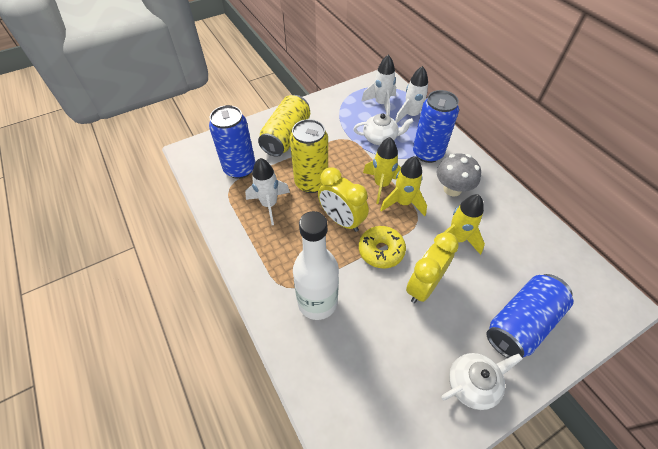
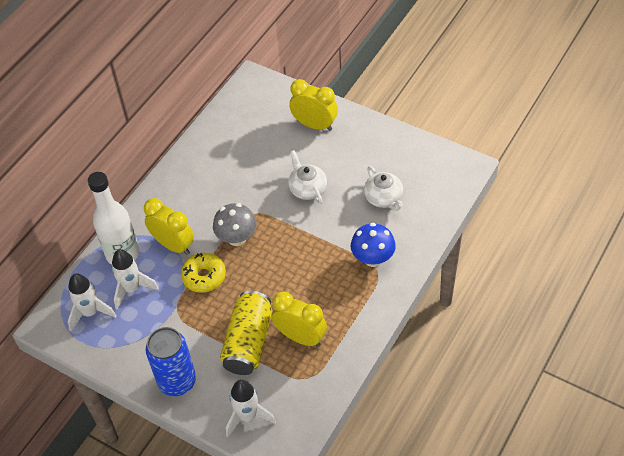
blue can: [209,105,255,179] [413,90,459,163] [486,274,573,358] = 3 -> [146,327,196,396] = 1
blue mushroom: none = 0 -> [351,223,396,267] = 1
yellow can: [258,95,310,157] [290,119,328,193] = 2 -> [220,291,272,375] = 1
yellow clock: [318,167,369,232] [406,232,459,303] = 2 -> [144,198,194,255] [272,292,327,347] [290,79,338,131] = 3
yellow rocket: [363,137,401,204] [380,156,427,216] [434,194,485,255] = 3 -> none = 0

